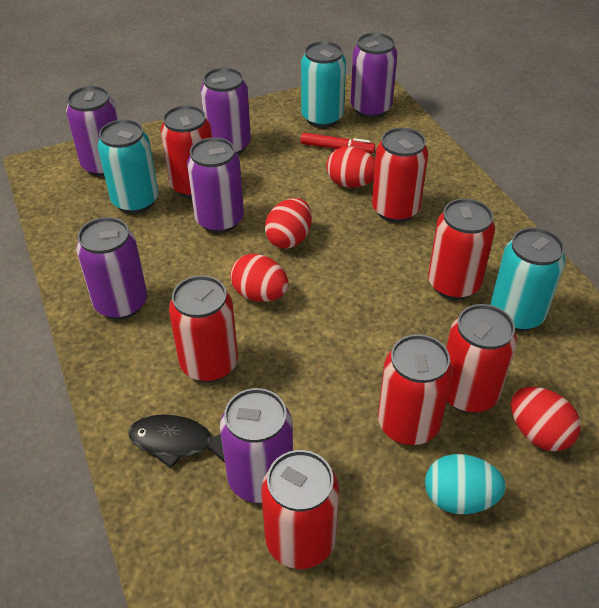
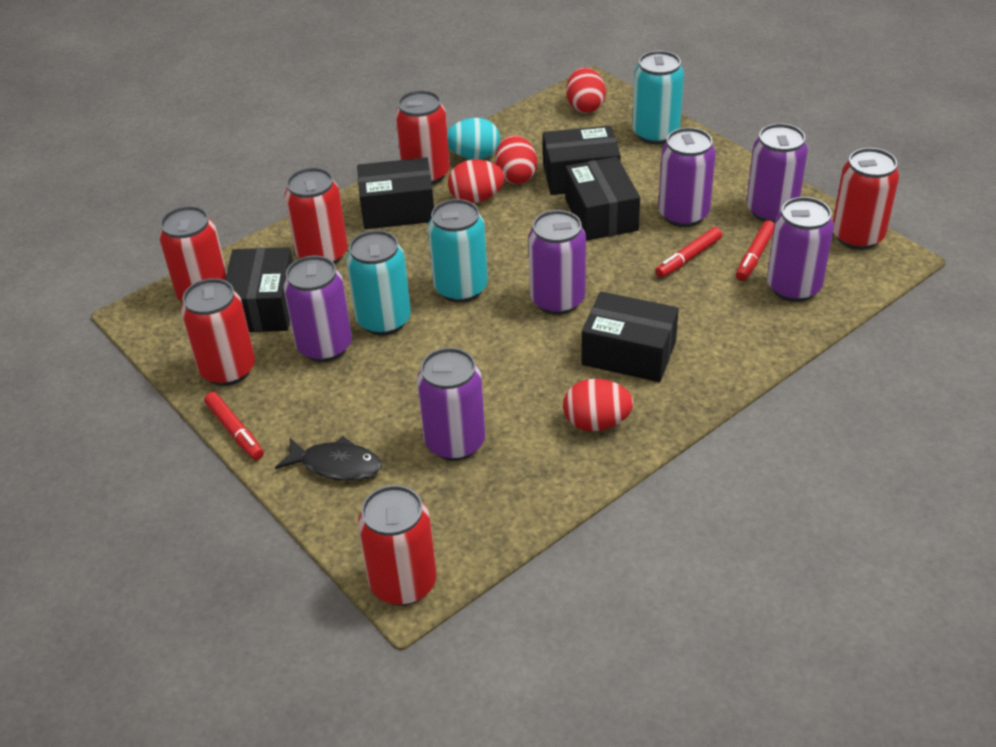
black box: none = 0 -> [225,247,293,332] [357,157,434,229] [543,126,621,195] [565,157,640,241] [581,291,679,382] = 5
red can: [161,105,212,198] [169,275,238,382] [261,450,339,569] [372,127,428,223] [378,334,453,445] [428,198,495,300] [446,304,517,413] = 7 -> [159,206,227,302] [181,278,255,386] [285,168,348,264] [358,485,437,606] [395,90,450,185] [833,148,899,250] = 6
red marker: [301,133,375,153] = 1 -> [204,392,264,460] [655,227,722,278] [736,220,775,281] = 3

